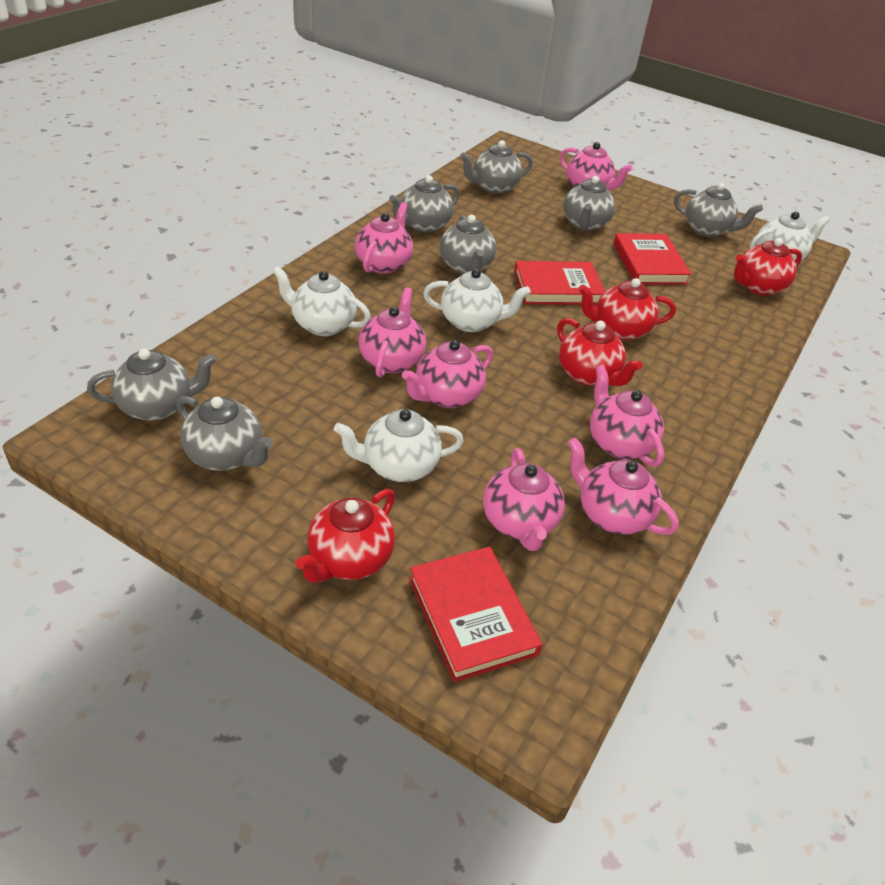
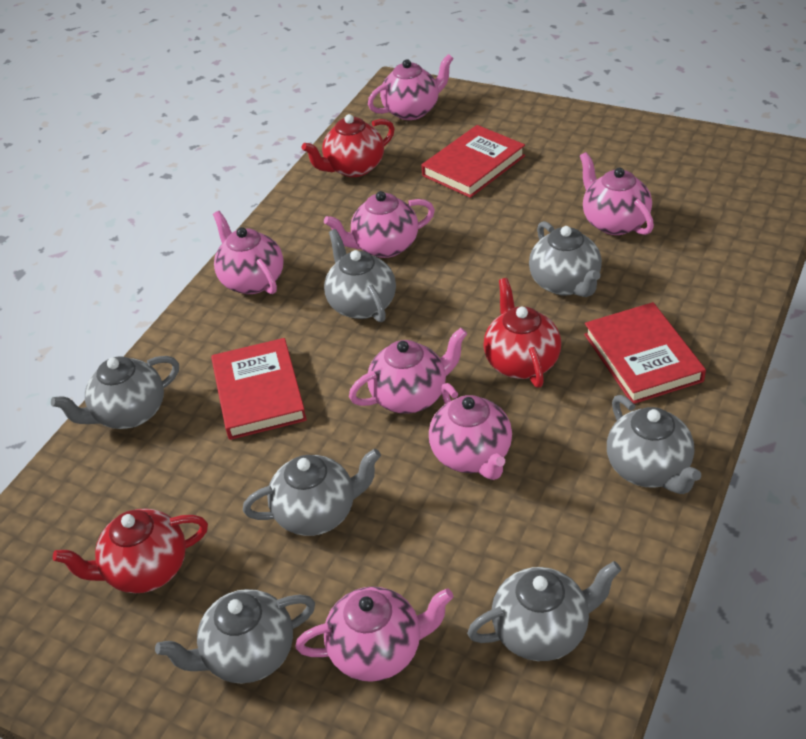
red teapot: [295,489,395,583] [557,318,643,386] [578,278,676,340] [734,238,802,295] = 4 -> [53,508,208,593] [302,114,394,177] [483,278,561,388] = 3
white teapot: [272,266,371,336] [334,409,464,482] [423,269,531,332] [750,212,830,261] = 4 -> none = 0

